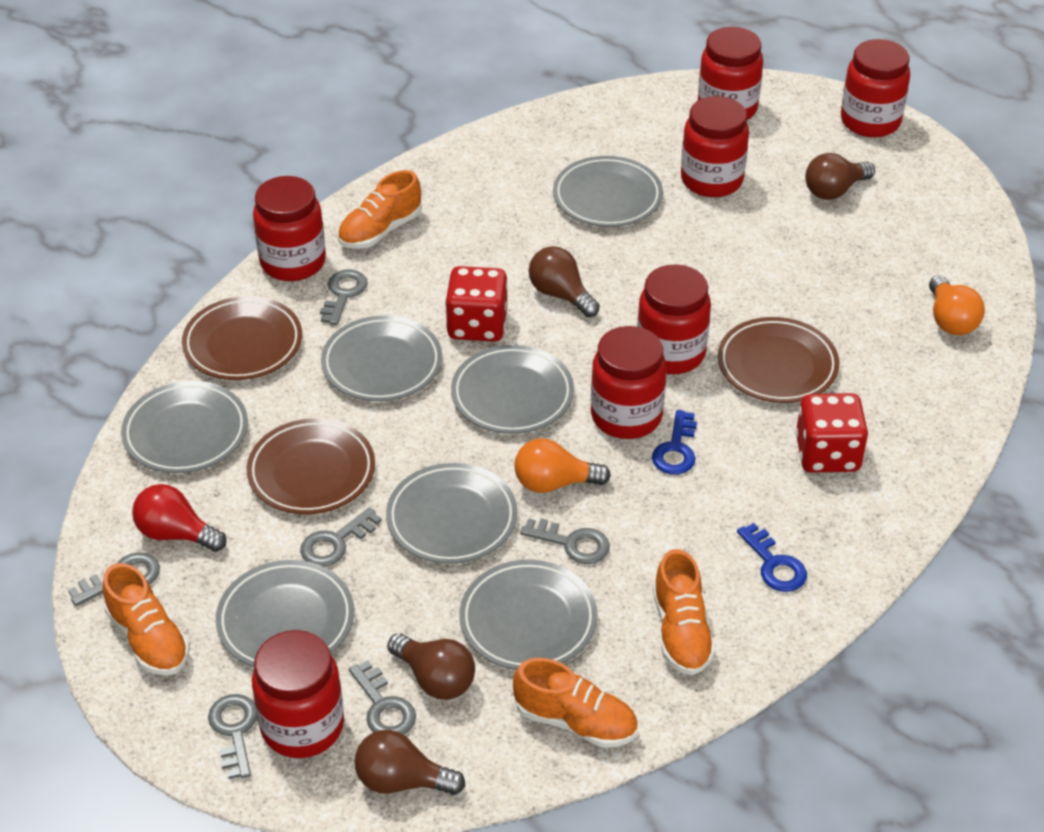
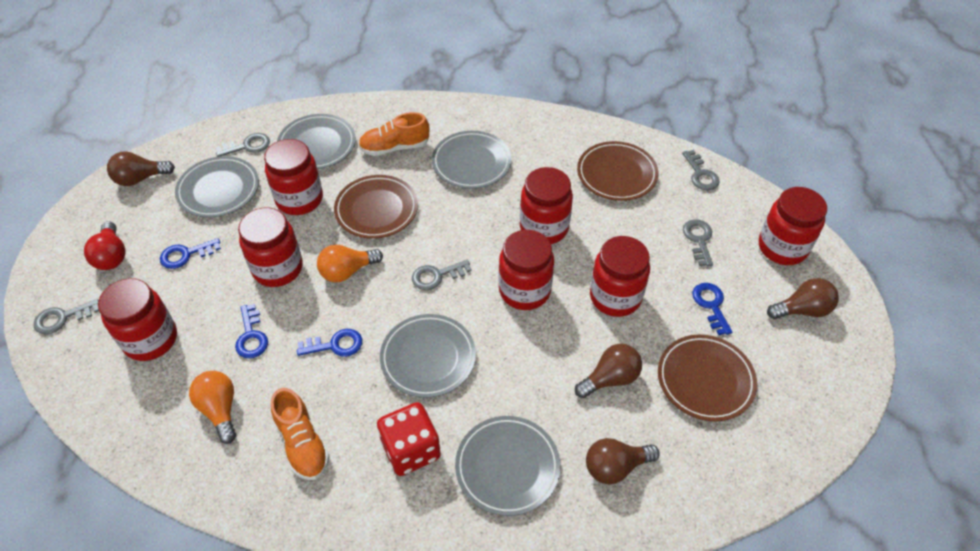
blue key: [652,410,697,474] [737,523,807,592] = 2 -> [160,238,221,269] [235,304,268,358] [297,329,362,357] [692,283,732,335] = 4
grey key: [68,552,160,606] [208,694,257,779] [300,507,382,567] [320,270,368,325] [349,660,416,735] [520,518,610,564] = 6 -> [34,299,99,335] [216,133,270,157] [412,260,472,290] [682,150,720,190] [683,219,713,266] = 5
grey plate: [121,381,248,473] [216,560,354,667] [321,316,442,401] [386,463,517,564] [451,345,574,434] [459,560,598,670] [553,156,663,227] = 7 -> [175,156,259,218] [277,114,356,169] [380,314,476,398] [432,131,512,189] [455,416,560,516] = 5
orange shoe: [102,563,190,676] [338,170,422,249] [513,658,638,748] [653,549,716,675] = 4 -> [271,388,330,480] [358,112,429,156] = 2
red dice: [445,266,508,342] [796,393,868,473] = 2 -> [377,402,441,476] = 1

